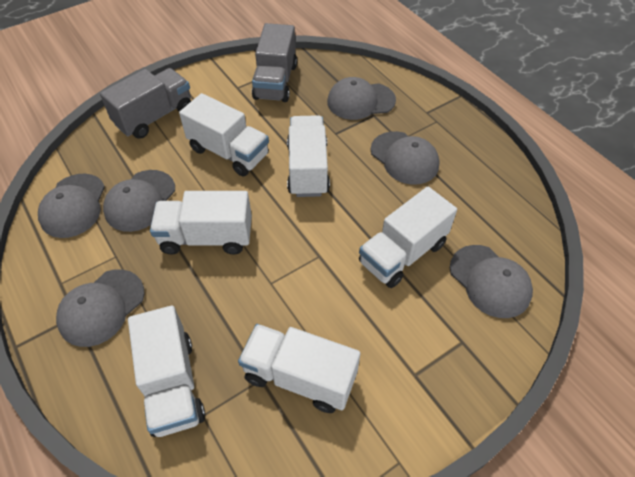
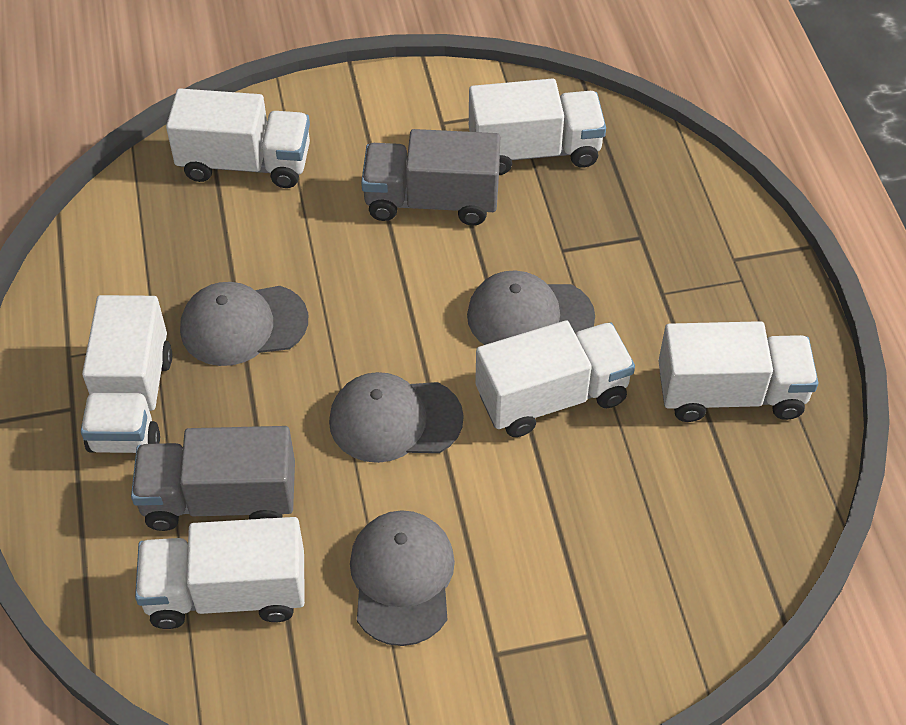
grey cap: [38,174,105,238] [56,269,145,347] [103,170,175,232] [327,77,396,120] [370,131,439,185] [450,245,533,318] = 6 -> [180,282,308,366] [329,372,464,463] [350,510,455,646] [467,270,595,345] = 4

